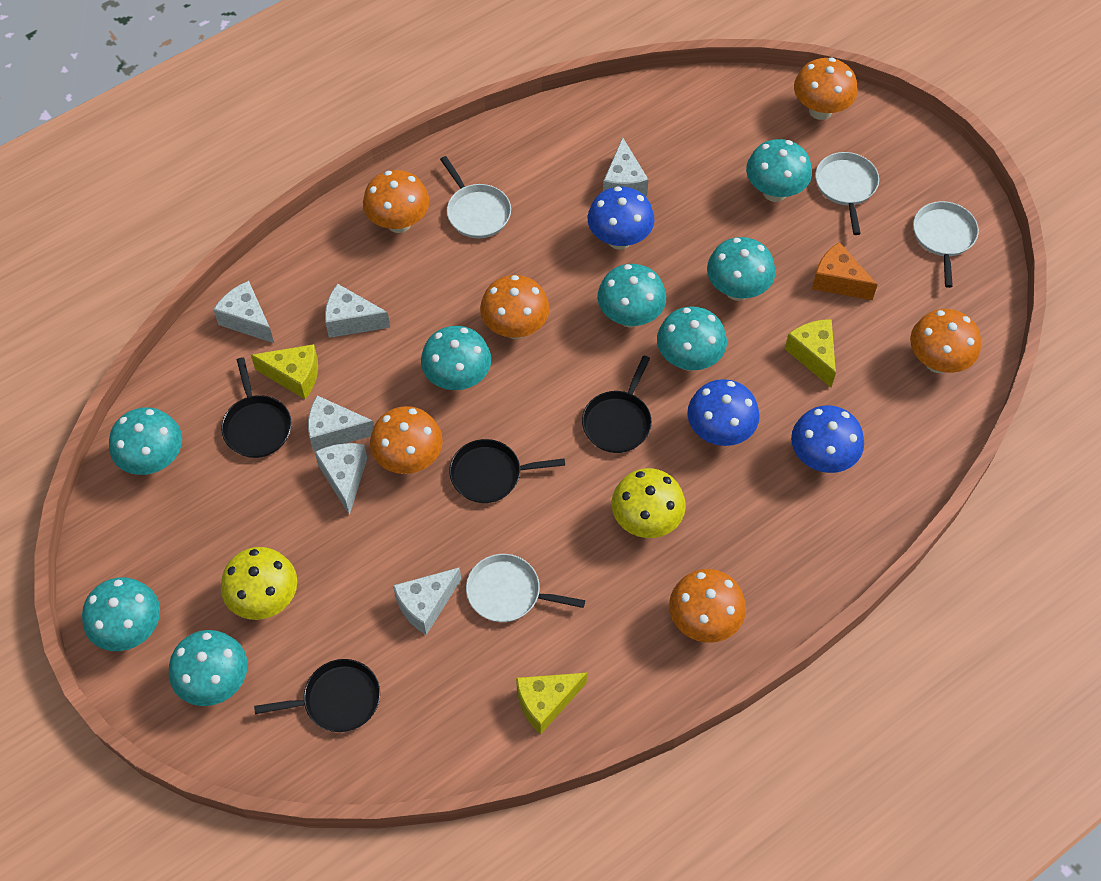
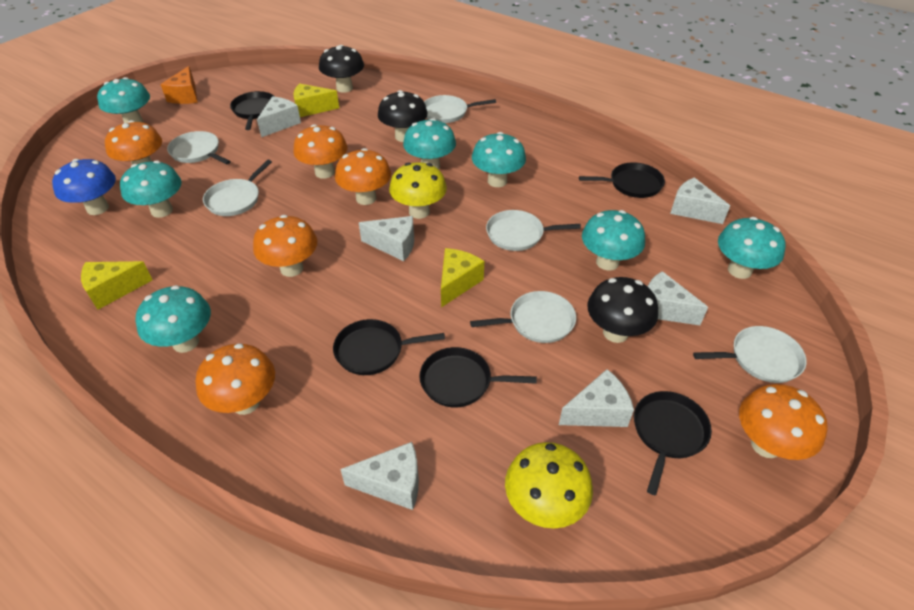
black mushroom: none = 0 -> [319,45,364,93] [378,90,428,142] [587,277,658,343] = 3
black pan: [221,357,292,458] [254,659,380,732] [449,439,565,503] [582,356,652,453] = 4 -> [230,91,275,130] [333,319,445,375] [419,347,537,408] [579,162,665,198] [634,391,712,495] = 5
blue mushroom: [588,186,654,250] [687,379,760,446] [791,405,864,473] = 3 -> [52,159,116,215] = 1
turquoise mushroom: [82,577,160,651] [109,407,182,475] [169,630,247,706] [421,326,491,390] [597,264,666,328] [657,306,727,371] [707,237,775,301] [746,139,812,202] = 8 -> [97,77,150,123] [120,160,182,218] [136,285,211,353] [403,118,456,170] [472,132,526,187] [582,210,645,271] [718,217,786,279] = 7
white pan: [440,156,511,238] [466,554,585,622] [815,152,879,235] [913,201,979,288] = 4 -> [167,131,231,164] [203,160,272,216] [424,95,496,123] [470,291,576,343] [486,210,581,251] [693,326,807,383] = 6

